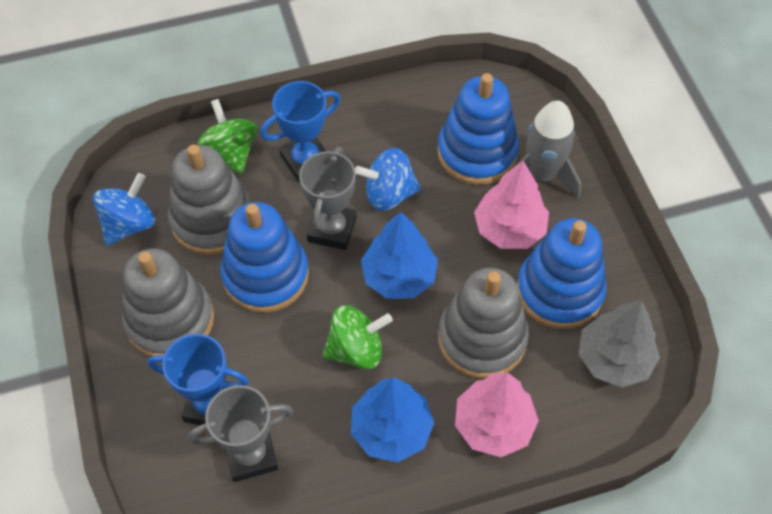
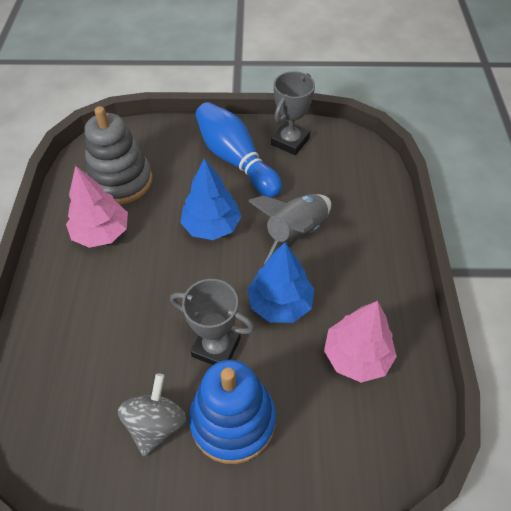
blue bowling pin: none = 0 -> [195,102,282,198] = 1
blue spinning top: [93,173,155,245] [355,148,421,211] = 2 -> none = 0
blue stacking toy: [220,202,309,313] [437,73,519,185] [517,218,607,329] = 3 -> [189,360,276,464] = 1
blue trophy: [148,334,249,425] [260,81,341,182] = 2 -> none = 0
green spinning top: [197,99,257,175] [322,305,393,369] = 2 -> none = 0
grey spinning top: none = 0 -> [118,373,186,457] = 1
grey stacking toy: [122,248,214,357] [168,145,252,255] [438,268,529,379] = 3 -> [84,106,153,205] = 1
grey tree: [579,300,660,387] = 1 -> none = 0

